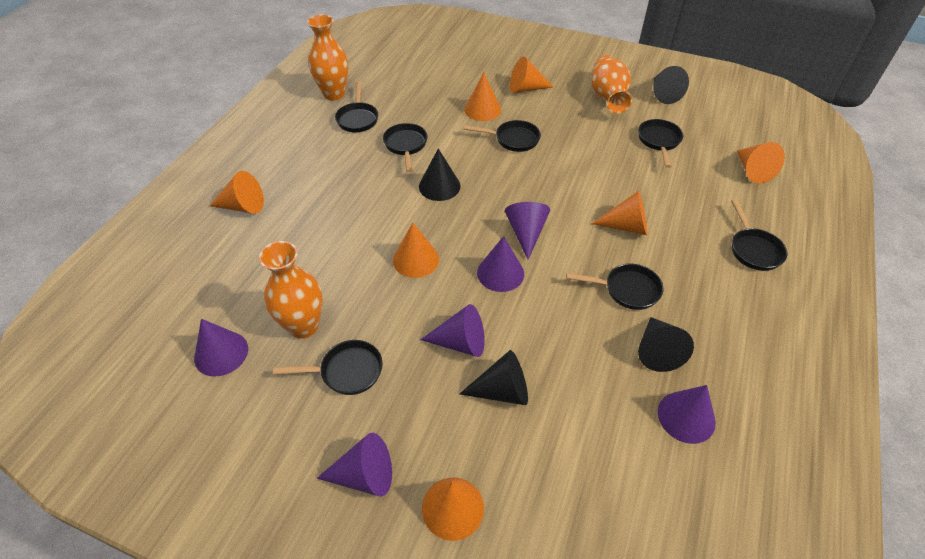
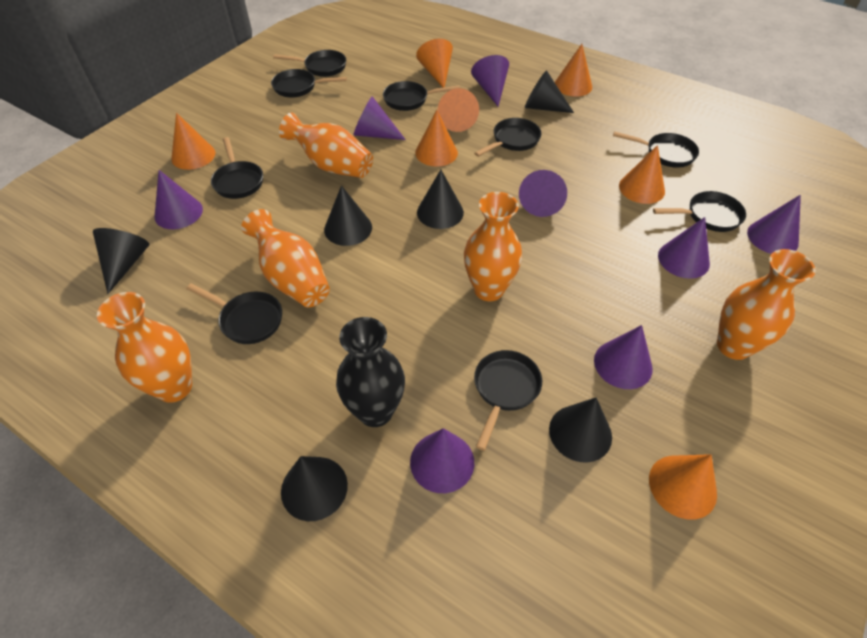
black cone: [419,149,461,201] [460,350,528,405] [638,317,694,372] [653,66,689,104] = 4 -> [93,228,150,294] [281,456,348,521] [324,185,372,246] [417,170,464,229] [525,70,574,113] [549,397,612,463] = 6
black pan: [273,340,383,395] [335,81,378,132] [383,123,427,172] [464,120,541,152] [566,264,663,310] [638,119,684,168] [731,199,787,271] = 7 -> [186,284,282,344] [211,137,263,199] [271,69,347,98] [273,50,346,77] [383,81,460,111] [474,118,541,157] [474,350,542,451] [613,131,699,168] [653,191,746,232] = 9
black vase: none = 0 -> [336,317,405,427] = 1
orange vase: [259,241,323,339] [307,14,348,101] [591,55,632,114] = 3 -> [97,292,192,403] [241,209,330,307] [279,113,373,178] [464,192,522,301] [717,249,816,360] = 5
purple cone: [194,319,248,377] [317,433,392,497] [420,304,485,357] [477,236,524,292] [505,202,550,260] [658,385,716,444] = 6 -> [154,170,203,229] [353,96,406,140] [410,428,474,493] [471,55,509,106] [519,170,567,217] [594,325,653,389] [658,217,710,279] [747,195,801,254] = 8

